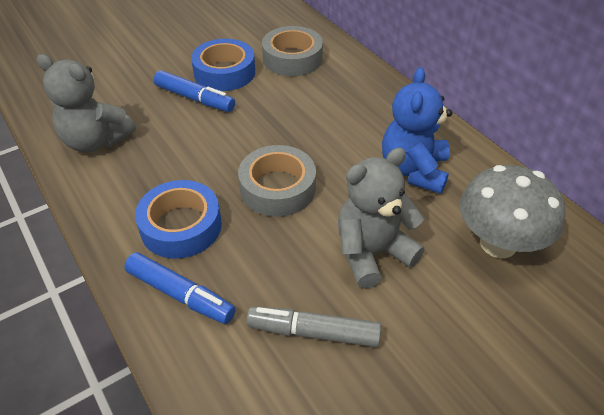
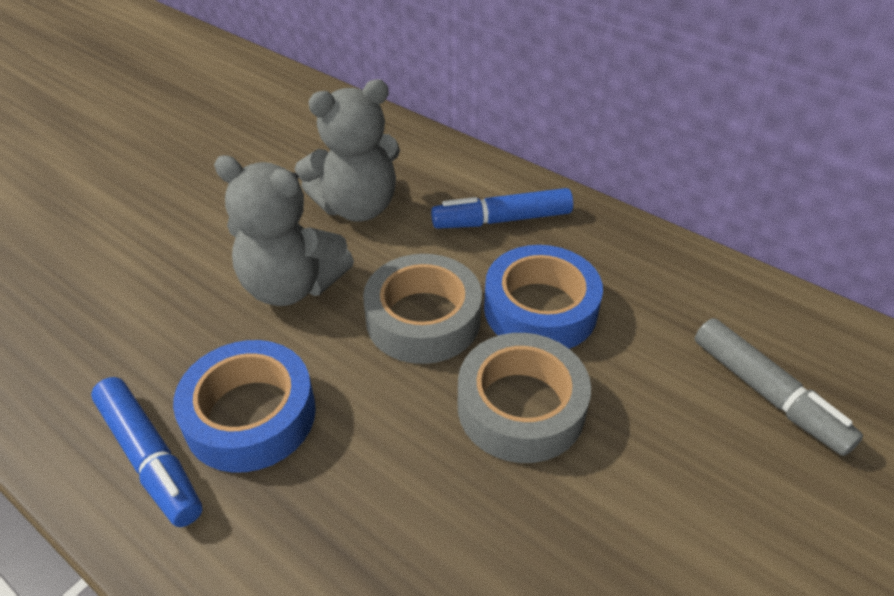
blue teddy bear: [382,67,452,194] = 1 -> none = 0
grey mushroom: [460,165,565,258] = 1 -> none = 0

